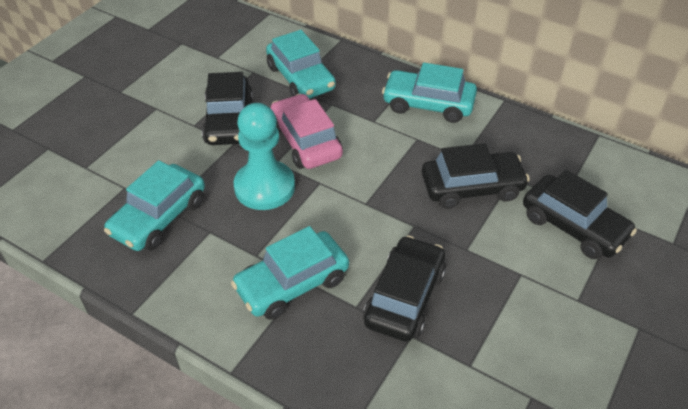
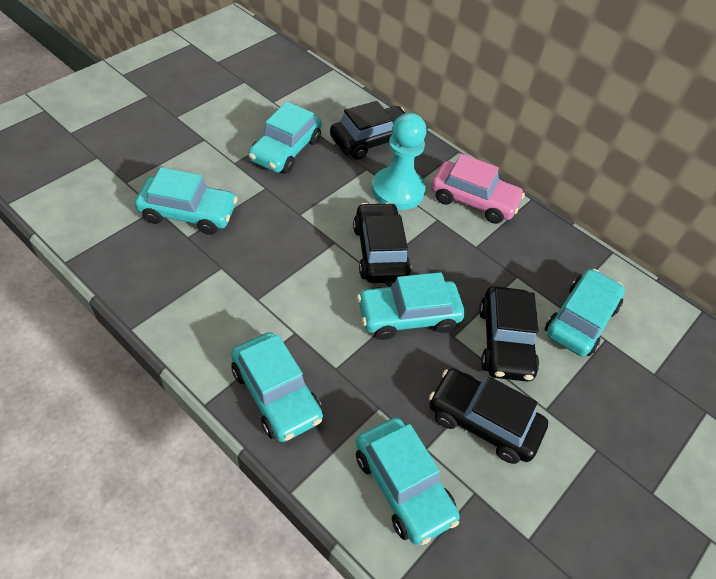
turquoise car: [104,160,205,251] [231,226,349,320] [266,30,336,99] [382,63,477,123] = 4 -> [135,167,238,235] [231,332,323,442] [248,102,322,174] [356,417,460,545] [357,272,465,340] [545,269,625,357] = 6

